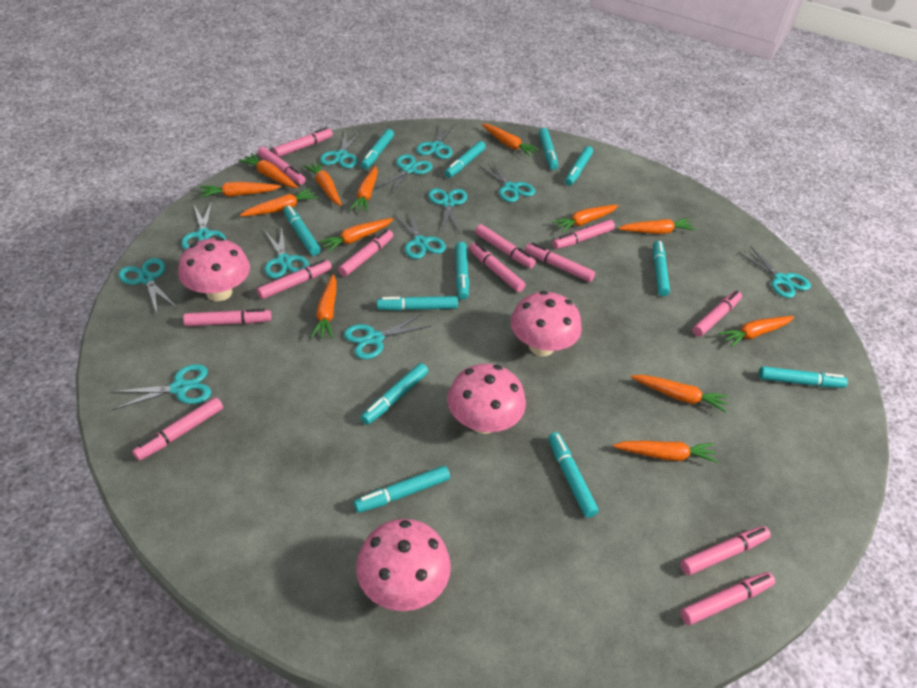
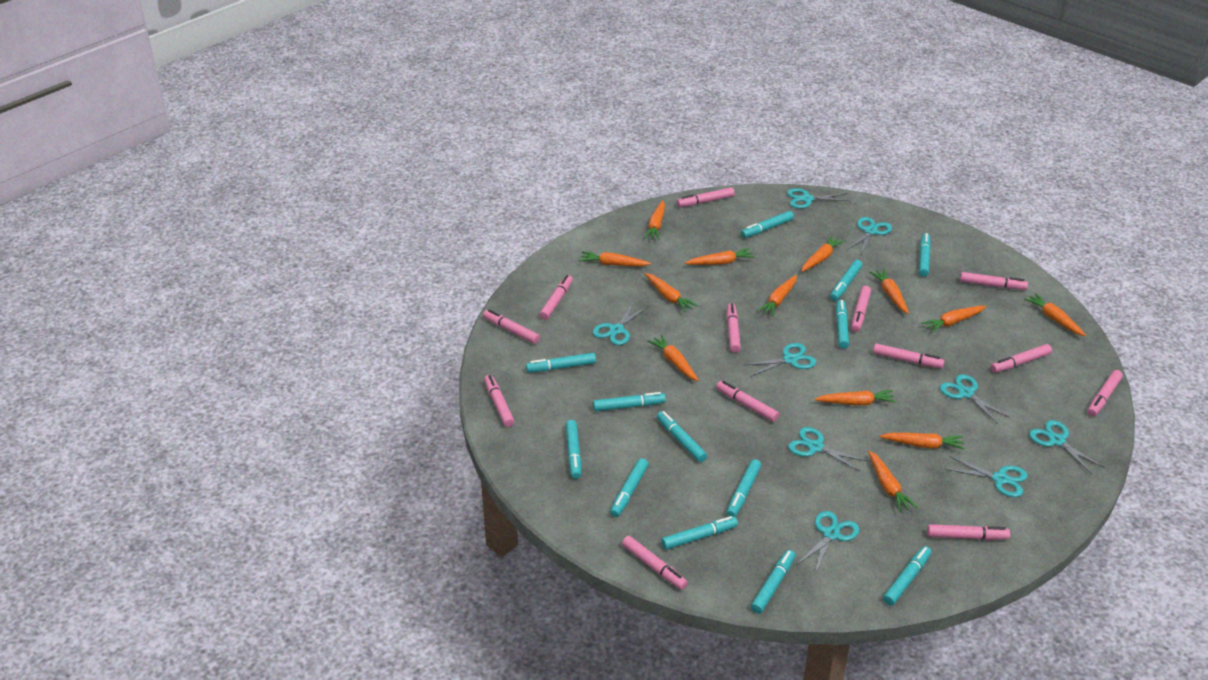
pink mushroom: [178,237,250,301] [356,519,451,611] [447,364,526,434] [511,291,582,356] = 4 -> none = 0
turquoise marker: [283,205,321,256] [354,466,450,513] [360,363,428,425] [361,129,394,169] [377,296,458,311] [444,141,486,178] [455,242,469,300] [539,128,558,170] [548,432,599,518] [565,146,593,186] [653,241,670,296] [759,366,848,388] = 12 -> [526,353,596,373] [565,420,581,479] [593,392,666,411] [610,458,649,517] [657,411,707,462] [661,516,738,550] [726,459,762,517] [741,211,794,238] [751,550,795,613] [830,260,863,301] [836,300,849,349] [883,546,932,605] [919,233,931,277] = 13
turquoise scissors: [111,364,211,410] [119,258,177,313] [181,202,226,250] [264,227,309,279] [320,130,361,168] [344,314,431,359] [378,154,433,195] [393,211,446,259] [416,122,455,159] [428,188,467,234] [478,161,535,202] [738,246,811,298] = 12 -> [593,302,648,345] [744,343,816,377] [787,188,850,209] [788,427,867,472] [797,511,860,573] [847,217,892,256] [940,374,1011,424] [945,456,1028,497] [1029,420,1105,474] = 9

